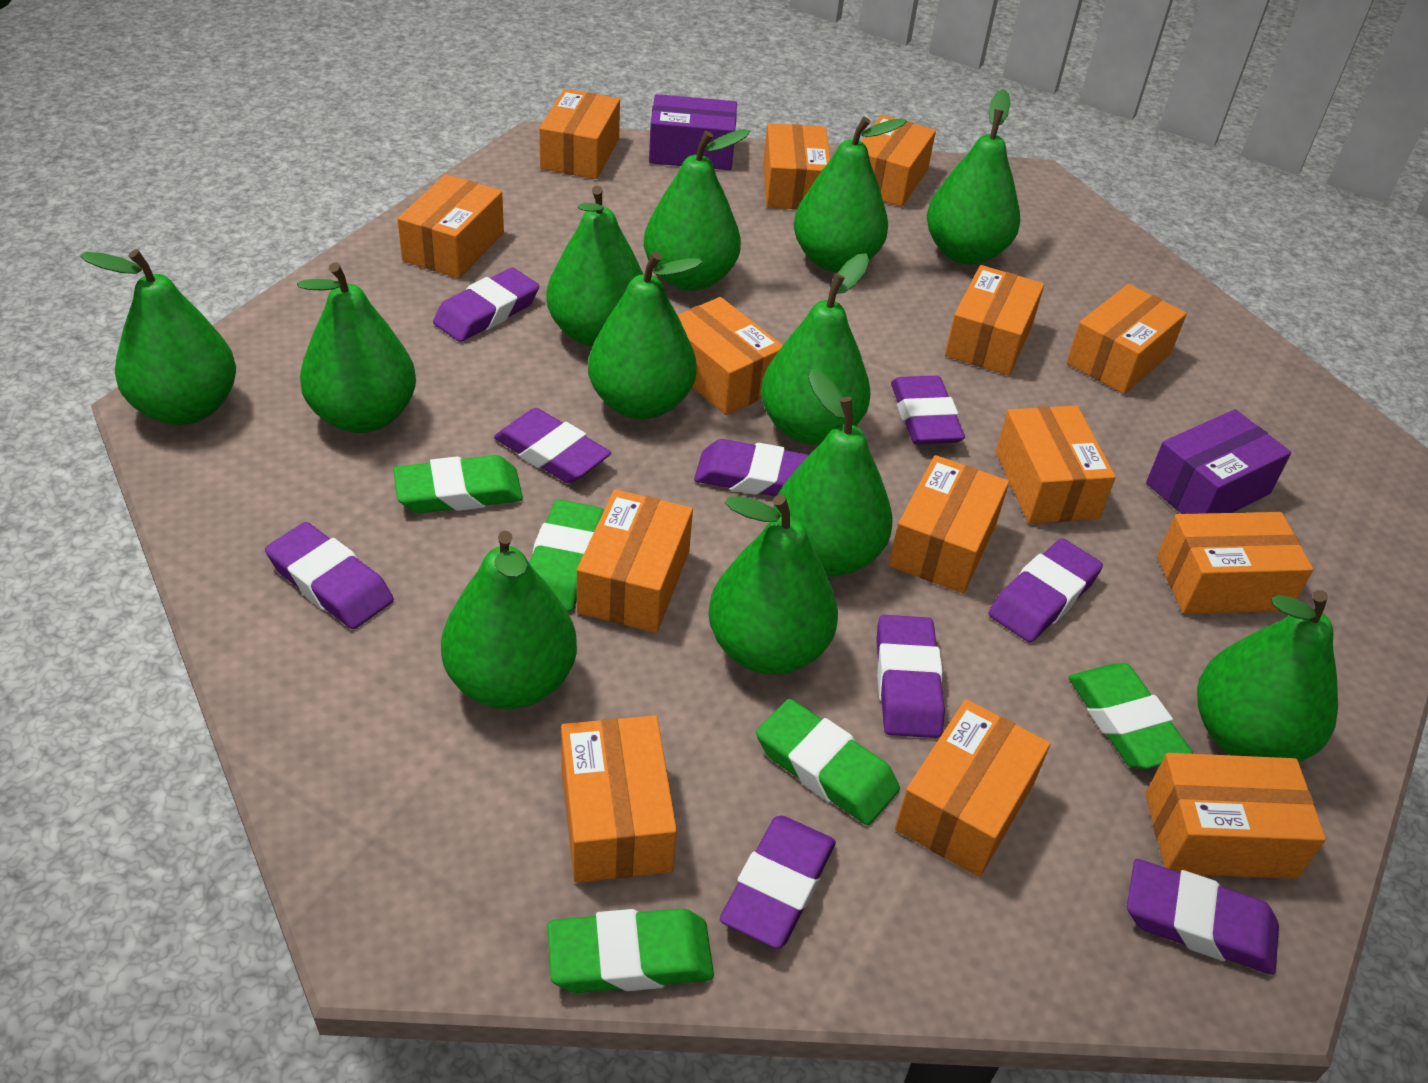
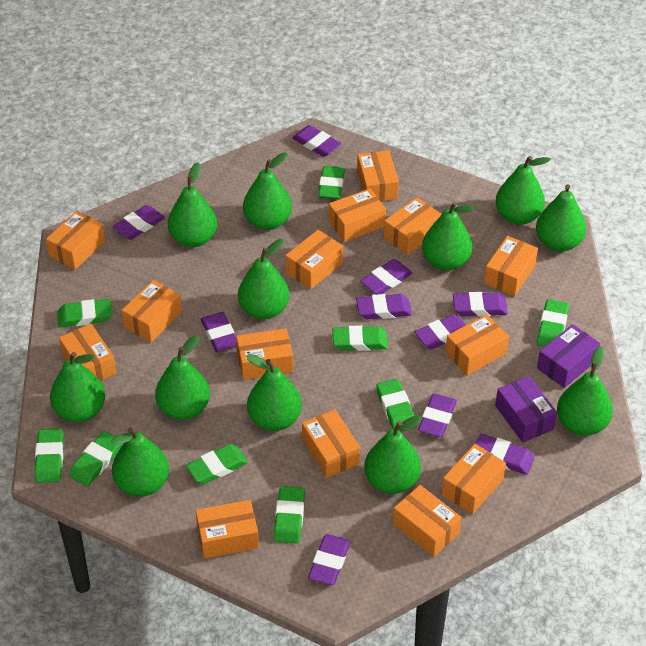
green eraser: [393,455,523,514] [529,499,604,612] [547,908,714,993] [756,699,900,825] [1069,663,1193,769] = 5 -> [34,429,64,483] [57,299,112,327] [69,431,121,486] [186,444,248,484] [274,486,305,544] [318,166,345,199] [332,325,388,351] [376,379,416,432] [537,299,569,347] = 9
purple eraser: [265,522,394,629] [433,268,539,342] [494,408,611,483] [694,439,809,496] [720,815,836,949] [876,615,945,738] [891,376,965,444] [989,539,1103,642] [1127,859,1279,975] = 9 -> [112,205,165,240] [201,312,237,352] [292,125,341,157] [308,534,351,585] [356,294,412,319] [360,259,412,295] [414,315,466,349] [418,394,457,437] [453,292,508,317] [476,434,534,475] = 10

